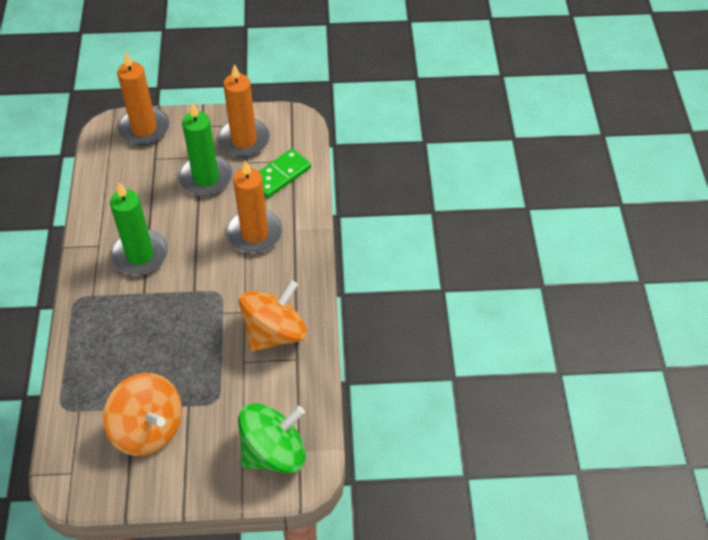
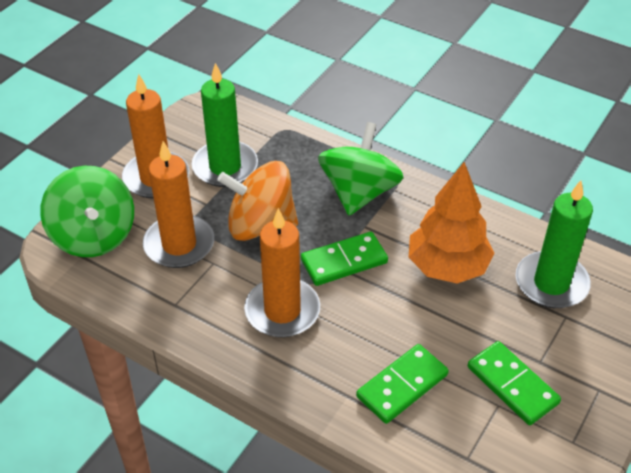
green domino: [259,149,311,198] = 1 -> [301,232,388,286] [356,344,449,424] [468,341,561,425] = 3
green spinning top: [238,403,306,473] = 1 -> [40,166,134,257] [318,122,404,216] = 2
orange spinning top: [103,373,182,456] [239,280,307,352] = 2 -> [217,161,298,241] = 1
orange tree: none = 0 -> [409,162,495,284] = 1

